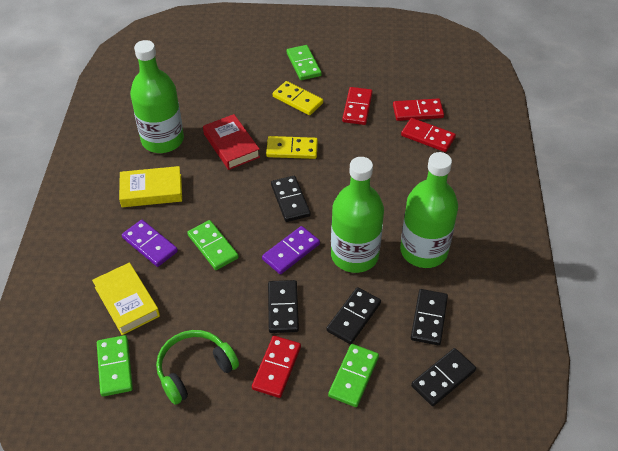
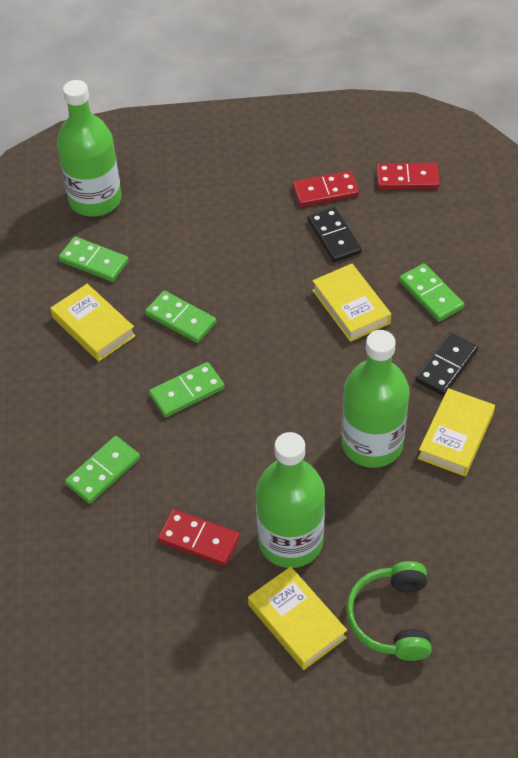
black domino: [268,280,299,333] [271,176,311,222] [326,287,381,344] [411,289,448,346] [411,348,476,406] = 5 -> [307,207,362,262] [415,333,478,396] = 2
green domino: [97,335,133,396] [187,220,239,270] [287,45,322,80] [328,344,379,407] = 4 -> [59,236,129,282] [65,436,140,504] [145,291,216,343] [149,362,225,417] [399,263,464,322] = 5
purple domino: [122,220,178,267] [262,226,320,274] = 2 -> none = 0
red book: [203,114,260,170] = 1 -> none = 0
red domino: [252,336,301,398] [342,87,373,125] [393,98,444,121] [401,118,456,152] = 4 -> [158,509,240,566] [293,171,359,207] [376,163,440,189] = 3
yellow book: [92,262,160,335] [119,166,182,207] = 2 -> [50,284,135,361] [248,566,347,670] [312,263,391,342] [418,388,495,476] = 4
yellow domino: [266,136,318,159] [272,81,323,115] = 2 -> none = 0

